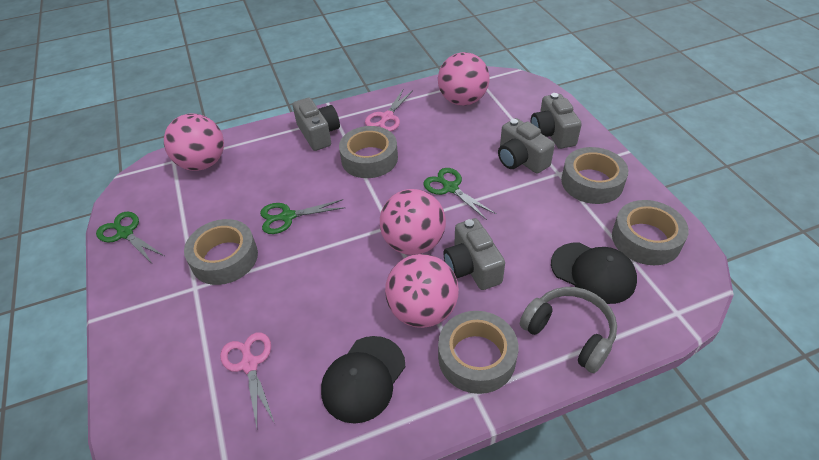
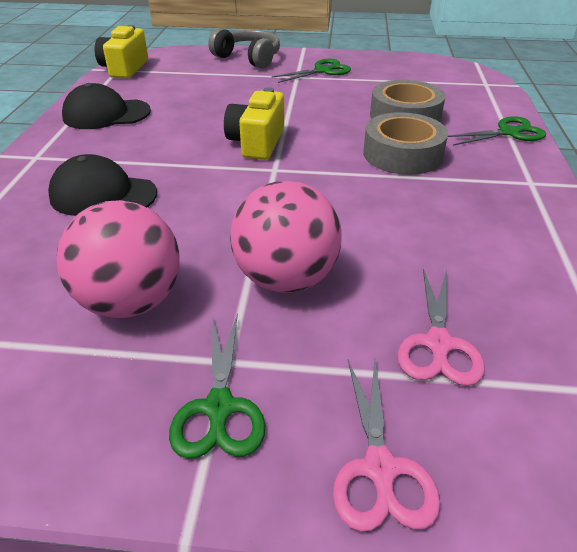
grey camera: [293,98,340,151] [443,218,505,290] [498,118,555,174] [531,93,582,149] = 4 -> none = 0
grey tape: [184,219,258,285] [339,126,398,178] [438,311,518,394] [561,147,628,204] [612,200,689,265] = 5 -> [363,112,448,175] [370,80,445,122] = 2
pink ball: [164,113,224,171] [380,189,446,255] [385,254,459,328] [438,52,489,106] = 4 -> [57,200,180,318] [230,181,342,293] = 2
yellow camera: none = 0 -> [94,25,148,79] [224,87,284,160] = 2

